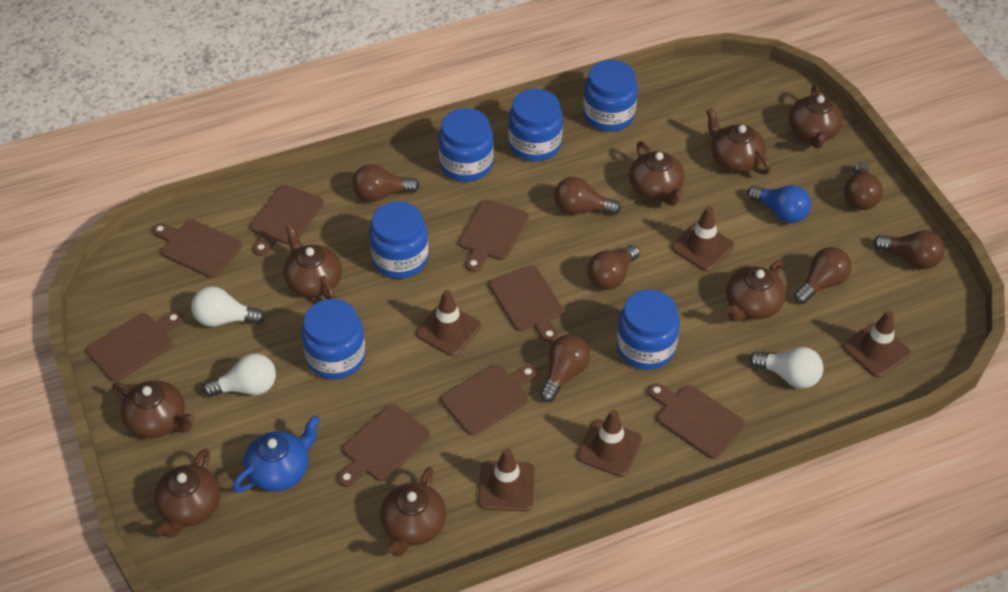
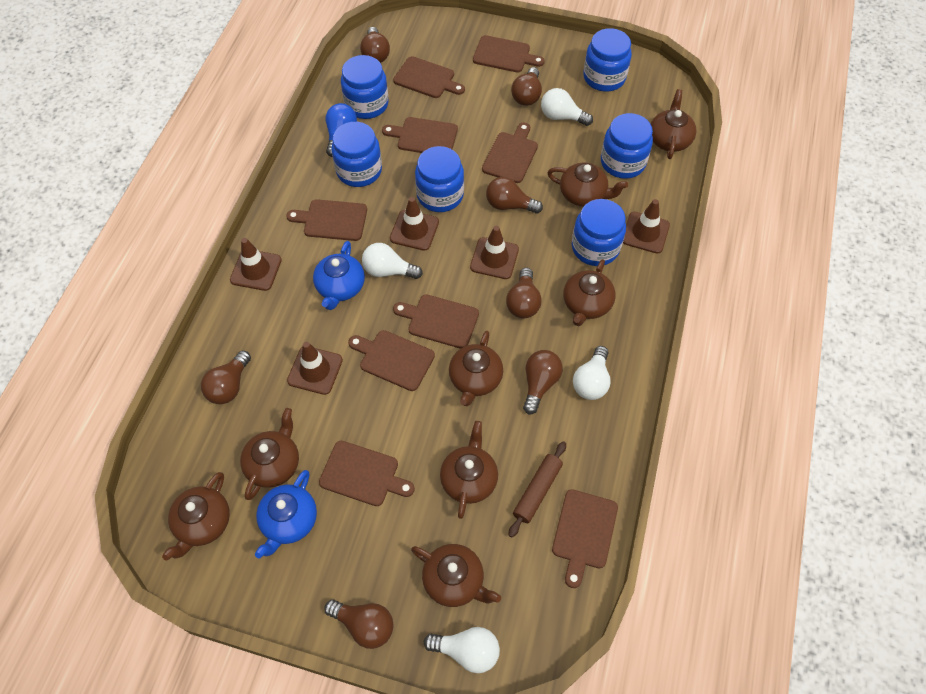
blue teapot: [233,415,320,492] = 1 -> [255,470,317,558] [313,241,365,310] = 2
brown cutting board: [86,311,183,382] [152,220,242,278] [250,185,324,256] [338,404,430,487] [441,364,537,435] [459,199,528,272] [489,265,563,343] [648,383,745,459] = 8 -> [286,199,367,241] [319,441,415,506] [348,330,435,391] [382,117,458,153] [393,56,465,98] [393,294,479,349] [473,35,545,73] [482,123,538,183] [552,489,618,588] = 9
brown rolling pin: none = 0 -> [508,441,566,538] = 1
white light bulb: [191,286,265,327] [203,354,276,397] [749,347,823,389] = 3 -> [362,243,423,279] [424,627,500,673] [541,88,593,126] [573,346,610,400] = 4

